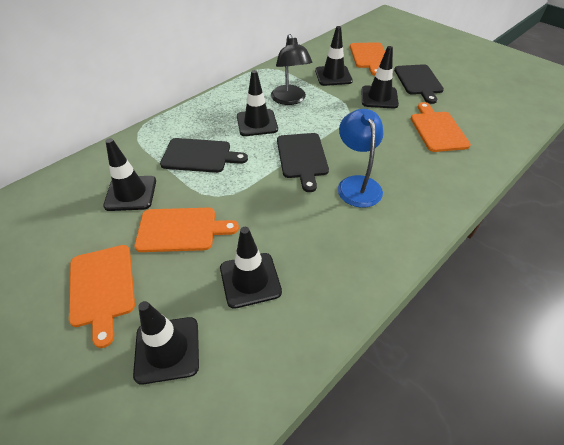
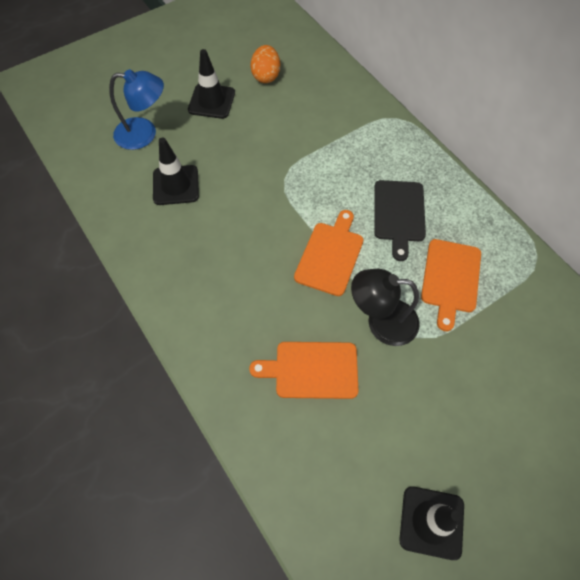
black cutting board: [160,138,248,173] [277,133,329,192] [394,64,444,104] = 3 -> [374,180,426,261] = 1
black traffic cone: [103,138,156,211] [133,301,199,385] [220,227,282,309] [237,70,278,136] [315,26,353,86] [361,46,399,109] = 6 -> [153,137,199,205] [188,49,235,119] [399,486,464,560] = 3
orange cutting board: [69,245,135,348] [135,208,239,252] [350,42,385,76] [411,102,471,152] = 4 -> [249,342,359,399] [294,210,364,296] [421,239,481,331] = 3
orange egg: none = 0 -> [250,45,280,83] = 1

